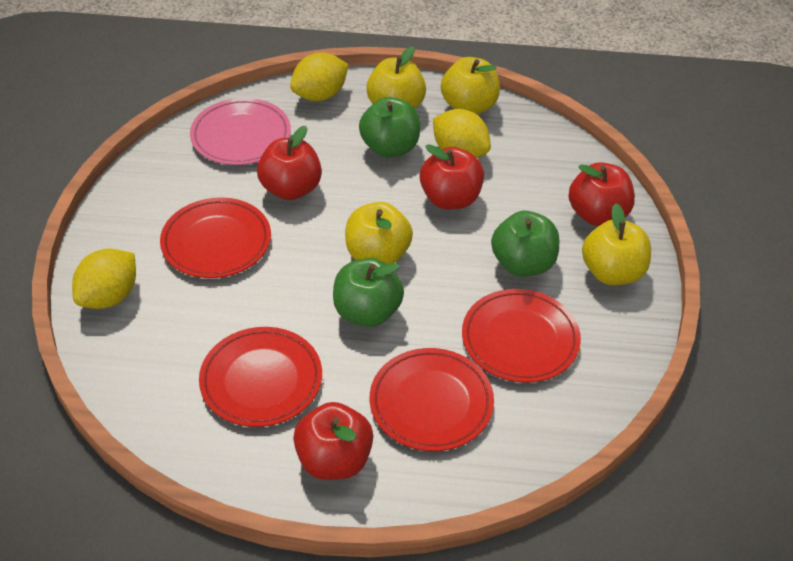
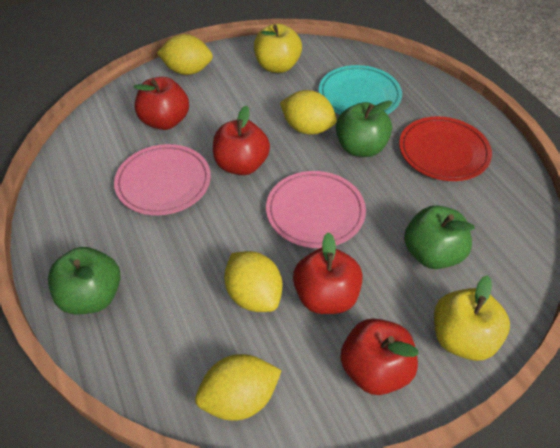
pink plate: [190,98,291,165] = 1 -> [114,144,211,215] [266,171,366,248] = 2
red plate: [160,197,271,278] [199,327,322,427] [370,348,494,451] [462,289,581,383] = 4 -> [399,116,492,181] = 1
turquoise plate: none = 0 -> [319,65,402,115] = 1
yellow apple: [345,202,413,264] [366,46,426,109] [441,57,500,114] [582,203,651,285] = 4 -> [254,24,302,73] [434,275,510,361] = 2
yellow lemon: [72,249,136,309] [290,53,349,101] [433,109,491,158] = 3 -> [157,34,213,75] [195,354,282,421] [224,251,282,312] [280,90,337,135] = 4

